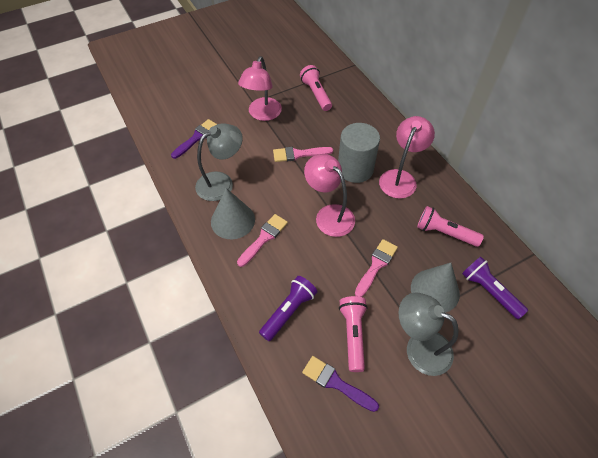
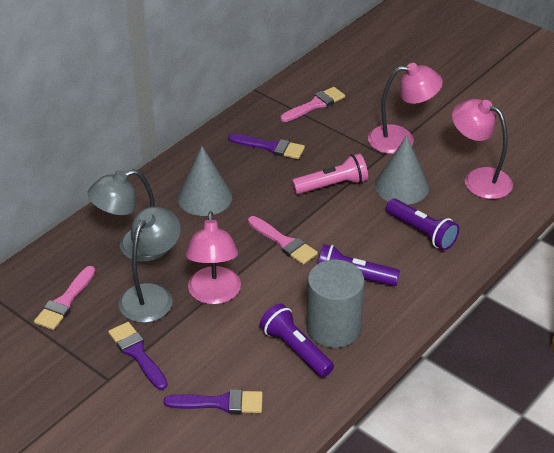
pink flashlight: [300,65,332,111] [339,296,368,372] [417,206,484,247] = 3 -> [292,153,368,194] = 1
purple brush: [171,119,217,159] [302,356,379,412] = 2 -> [108,322,168,390] [164,389,263,414] [228,134,305,159] = 3
purple flashlight: [259,276,317,341] [462,257,528,319] = 2 -> [260,303,334,377] [318,244,400,286] [386,199,459,250] = 3

